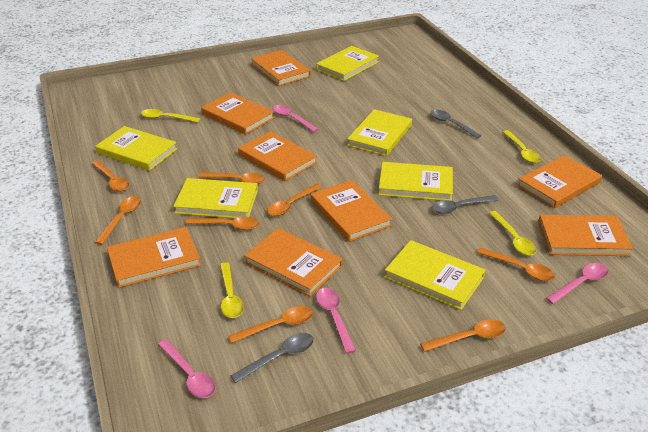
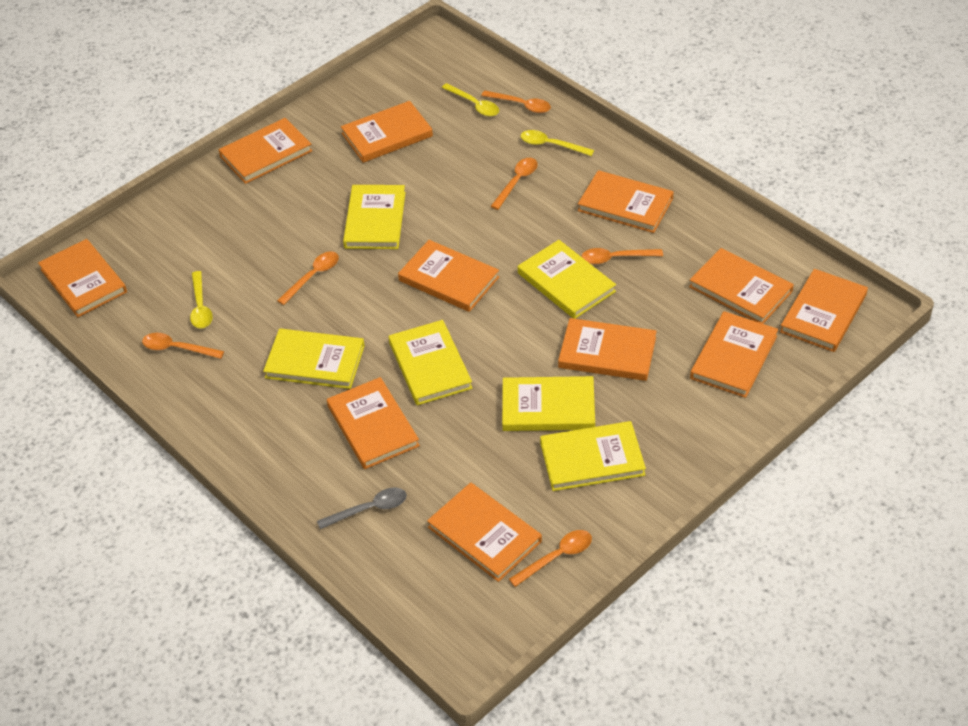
grey spoon: [231,333,314,383] [430,110,482,138] [432,195,499,214] = 3 -> [317,488,407,529] = 1
orange book: [107,227,201,288] [201,92,274,135] [238,131,317,181] [244,228,343,296] [251,50,311,86] [311,180,392,242] [517,155,602,208] [538,215,633,256] = 8 -> [38,239,127,317] [218,118,313,184] [327,377,420,469] [341,101,433,163] [398,240,499,312] [427,482,542,582] [558,318,657,381] [578,170,674,233] [689,248,794,324] [690,311,778,398] [780,269,868,352] = 11
orange spoon: [92,160,129,191] [95,196,141,245] [185,217,259,230] [198,172,265,184] [228,306,313,343] [267,184,322,216] [420,319,506,352] [477,247,555,281] = 8 -> [142,333,224,359] [277,251,339,305] [481,91,551,113] [490,158,538,210] [509,530,592,587] [581,248,663,264] = 6
pink spoon: [158,339,216,398] [273,105,319,132] [316,288,356,354] [546,263,609,304] = 4 -> none = 0
yellow spoon: [141,109,201,122] [220,262,244,318] [489,211,537,256] [503,130,541,163] = 4 -> [190,271,213,328] [442,83,499,117] [521,130,594,156] = 3

